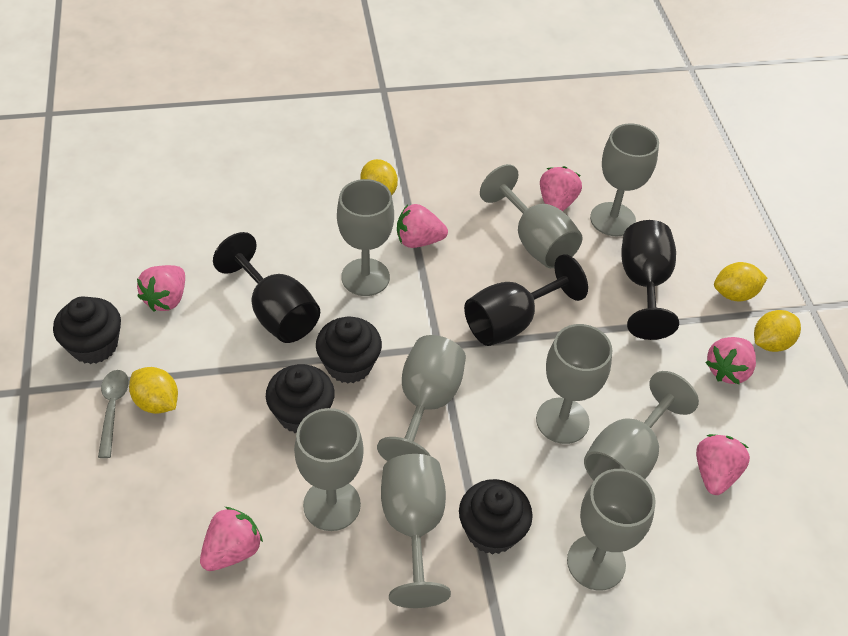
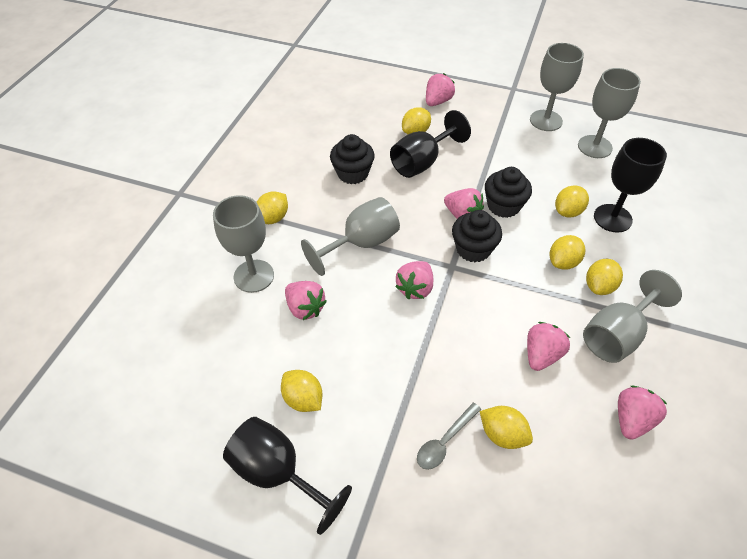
black cupcake: [53,296,121,364] [266,364,335,433] [316,316,382,383] [459,479,533,555] = 4 -> [330,134,375,184] [452,210,502,263] [485,167,532,218] = 3
grey goblet: [294,408,364,531] [337,179,394,296] [377,335,466,461] [381,454,451,608] [480,164,582,268] [536,324,612,444] [567,469,656,590] [584,371,699,480] [590,123,659,236] = 9 -> [213,195,274,293] [301,197,400,276] [530,43,584,131] [578,68,641,158] [583,270,682,363] = 5
yellow lemon: [129,367,178,414] [360,159,398,195] [714,262,767,302] [754,310,801,352] = 4 -> [257,192,288,224] [281,370,322,412] [402,107,431,134] [480,406,533,449] [550,235,585,270] [555,185,589,217] [586,259,623,295] = 7

